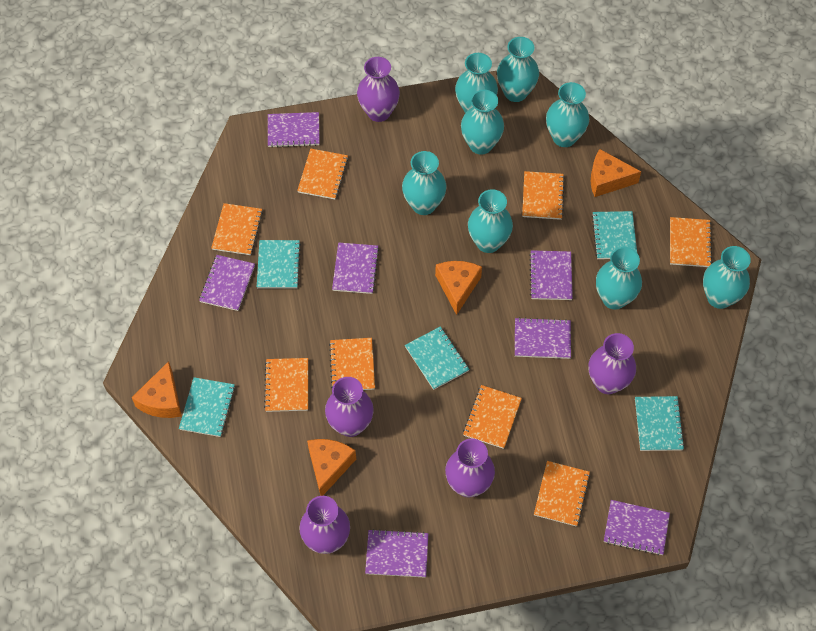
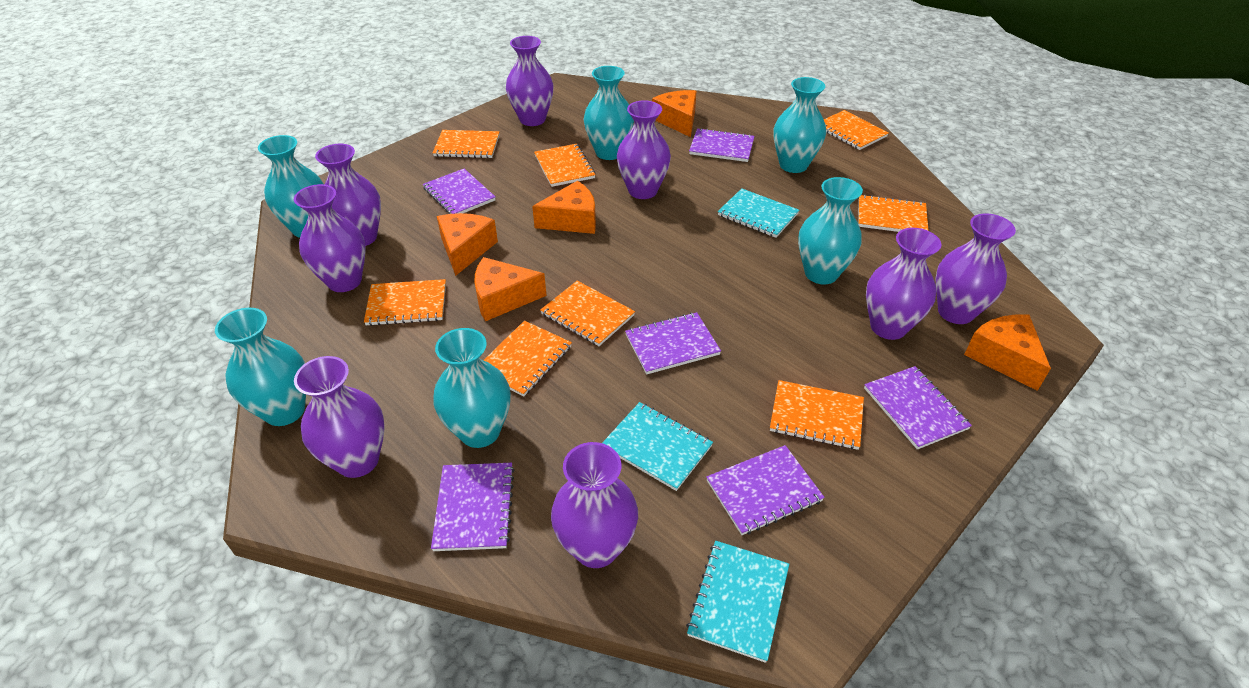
orange cheese: [132,361,182,418] [307,439,356,496] [435,261,482,315] [591,149,641,197] = 4 -> [437,213,498,276] [474,257,547,321] [532,181,596,234] [652,90,697,137] [964,314,1051,391] = 5
purple notebook: [199,255,255,311] [268,112,320,148] [332,243,379,294] [365,529,428,578] [515,317,571,359] [529,250,573,300] [604,500,670,555] = 7 -> [423,169,496,214] [431,463,514,551] [625,312,721,374] [689,128,755,162] [706,445,825,535] [864,366,972,450] = 6
purple vase: [299,496,350,554] [325,377,374,437] [357,57,400,122] [445,439,495,497] [589,333,636,394] = 5 -> [294,184,365,292] [294,356,385,478] [315,144,381,246] [506,36,554,126] [551,442,638,568] [617,100,671,199] [866,228,942,340] [936,213,1016,324] = 8
turquoise notebook: [179,377,235,437] [257,240,301,288] [405,326,470,390] [592,211,637,259] [635,396,685,451] = 5 -> [602,402,713,491] [686,541,789,663] [718,188,799,238] = 3
turquoise vase: [402,151,447,215] [455,53,498,113] [461,90,504,155] [468,189,513,253] [497,37,539,102] [546,82,589,147] [596,247,642,310] [703,246,751,309] = 8 -> [215,308,306,426] [258,135,323,237] [433,328,511,448] [583,66,634,160] [774,77,826,173] [798,177,863,284] = 6

